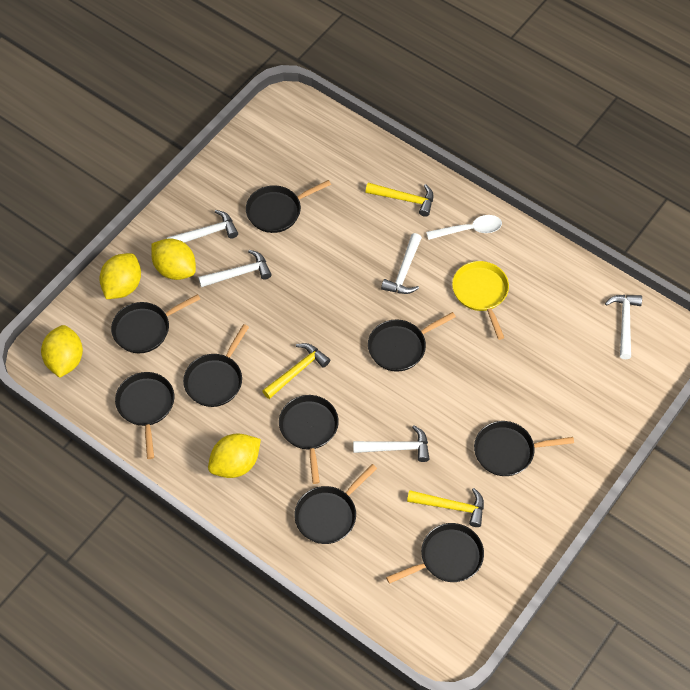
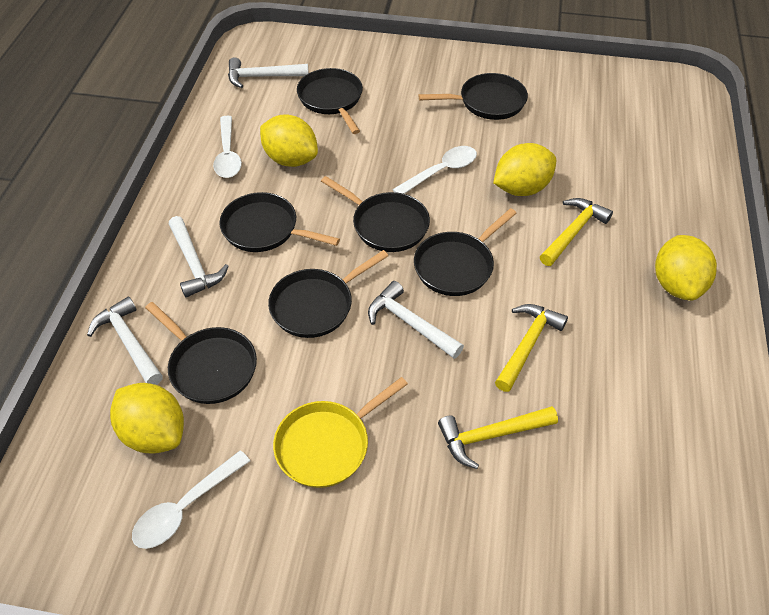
black pan: [111,294,200,353] [115,372,174,459] [183,324,249,407] [246,180,331,233] [279,395,339,484] [294,464,377,544] [368,312,456,372] [386,523,484,584] [474,421,574,476] = 9 -> [145,302,257,404] [219,192,340,252] [268,250,388,338] [297,68,363,134] [321,176,430,252] [414,208,517,296] [418,73,528,120] = 7
white hammer: [166,210,238,243] [198,250,272,287] [353,425,429,462] [381,233,422,294] [605,295,642,359] = 5 -> [87,297,163,385] [169,216,229,298] [228,57,309,88] [368,281,464,359] = 4
white spoon: [426,215,502,240] = 1 -> [132,450,250,549] [213,116,242,178] [392,146,477,194] = 3

